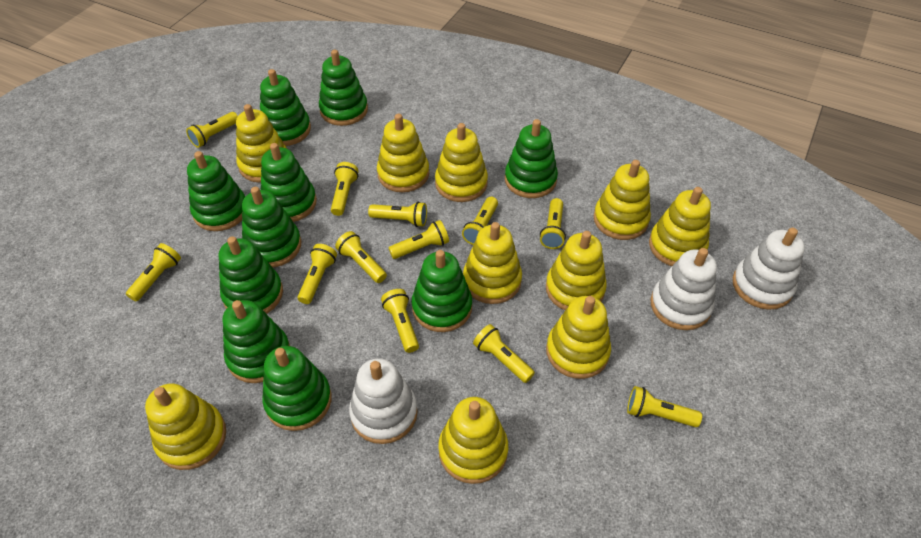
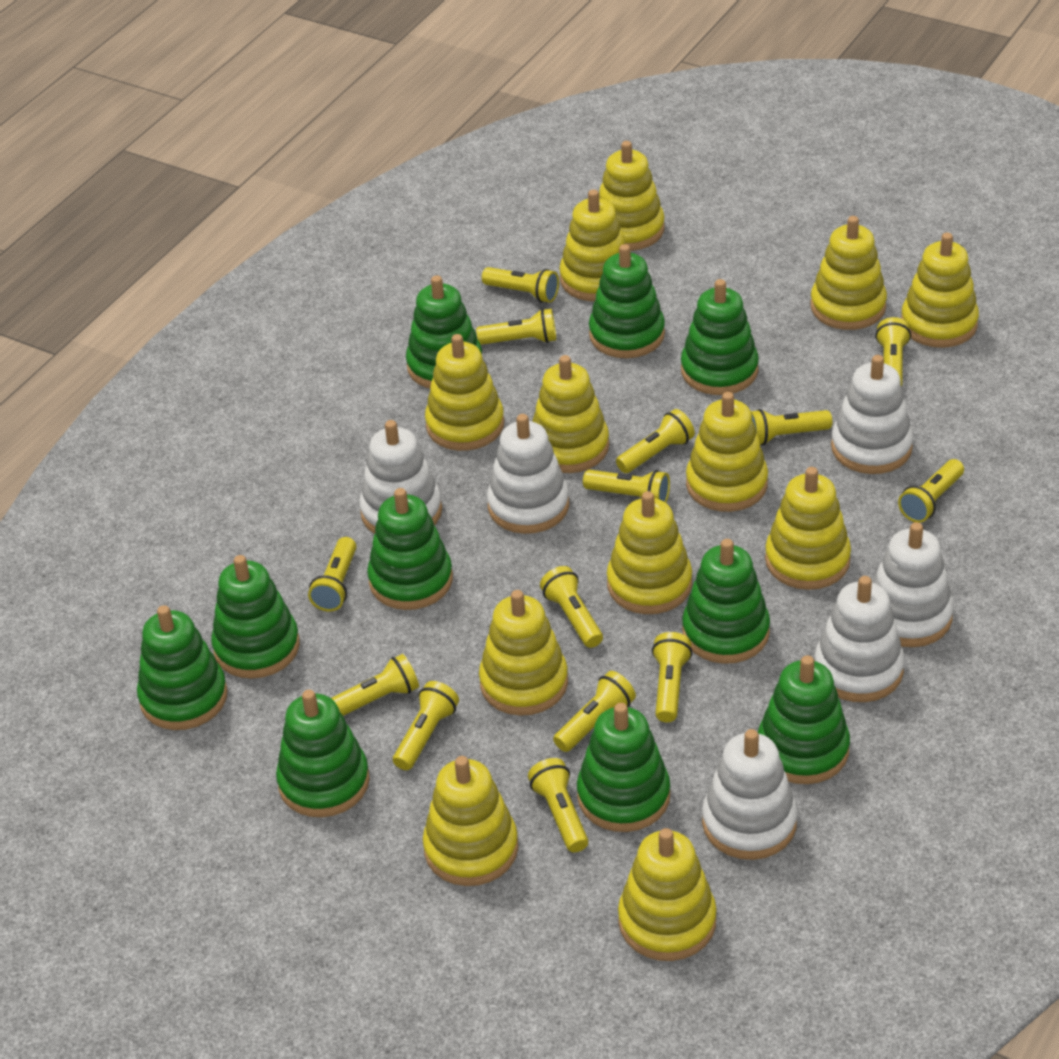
white stacking toy: [349,358,418,444] [651,248,717,330] [733,227,805,310] = 3 -> [359,420,442,534] [487,414,569,534] [702,729,797,860] [814,576,905,702] [831,355,913,474] [872,522,954,647] = 6
yellow flashlight: [126,243,181,301] [186,112,238,148] [298,244,337,304] [331,162,359,216] [335,231,387,283] [368,202,427,227] [381,289,419,353] [389,220,449,259] [462,197,498,245] [473,324,535,383] [540,198,566,249] [627,386,702,427] = 12 -> [308,537,357,612] [331,654,419,716] [393,681,459,770] [476,308,556,345] [482,267,559,303] [528,758,588,853] [540,566,603,648] [553,671,636,752] [583,470,670,503] [616,409,695,473] [652,632,692,722] [751,409,832,446] [875,317,911,387] [898,459,964,523] = 14
yellow stacking toy: [145,384,226,470] [236,104,287,183] [377,114,429,192] [435,123,488,202] [438,397,508,484] [463,222,522,304] [546,231,607,310] [546,296,611,379] [594,160,651,240] [649,187,711,266] = 10 -> [423,756,518,886] [425,334,504,451] [479,590,568,716] [532,355,609,473] [559,190,626,301] [599,141,665,251] [607,491,692,614] [618,828,717,961] [686,392,768,512] [765,467,851,590] [810,216,887,330] [901,233,979,348] = 12

